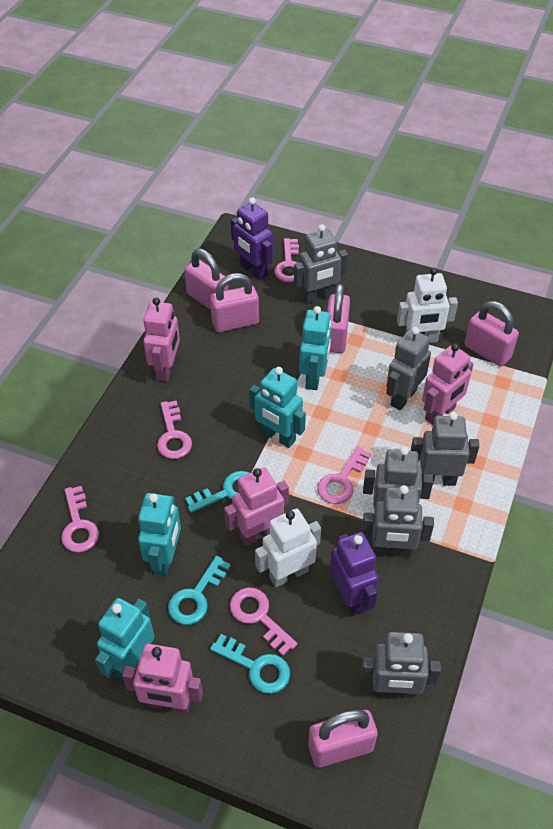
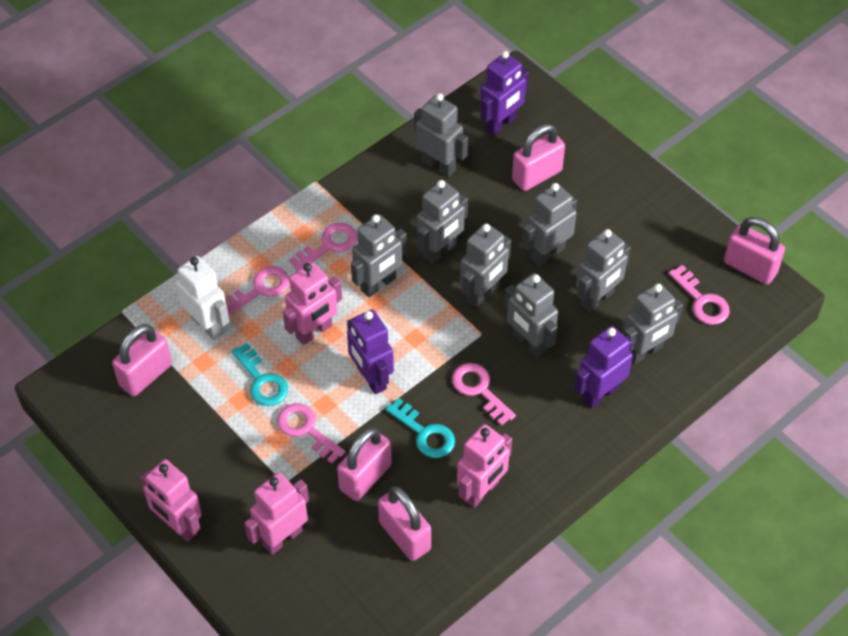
grey robot: [294,224,348,304] [361,632,441,698] [362,485,434,557] [363,447,433,512] [386,327,431,411] [411,412,480,486] = 6 -> [351,214,407,298] [414,93,468,177] [417,180,468,264] [460,223,511,307] [504,273,558,358] [522,183,577,266] [576,229,631,312] [623,283,683,365] = 8
purple robot: [231,197,273,280] [330,532,378,616] = 2 -> [347,309,394,394] [480,51,529,136] [574,326,633,409] = 3
turquoise key: [168,556,231,625] [185,471,249,513] [210,634,290,694] = 3 -> [231,343,288,406] [386,398,455,458] = 2
turquoise robot: [95,598,155,680] [138,493,181,576] [249,367,306,448] [299,306,331,390] = 4 -> none = 0
white robot: [255,509,321,587] [397,267,458,343] = 2 -> [176,256,230,340] = 1

